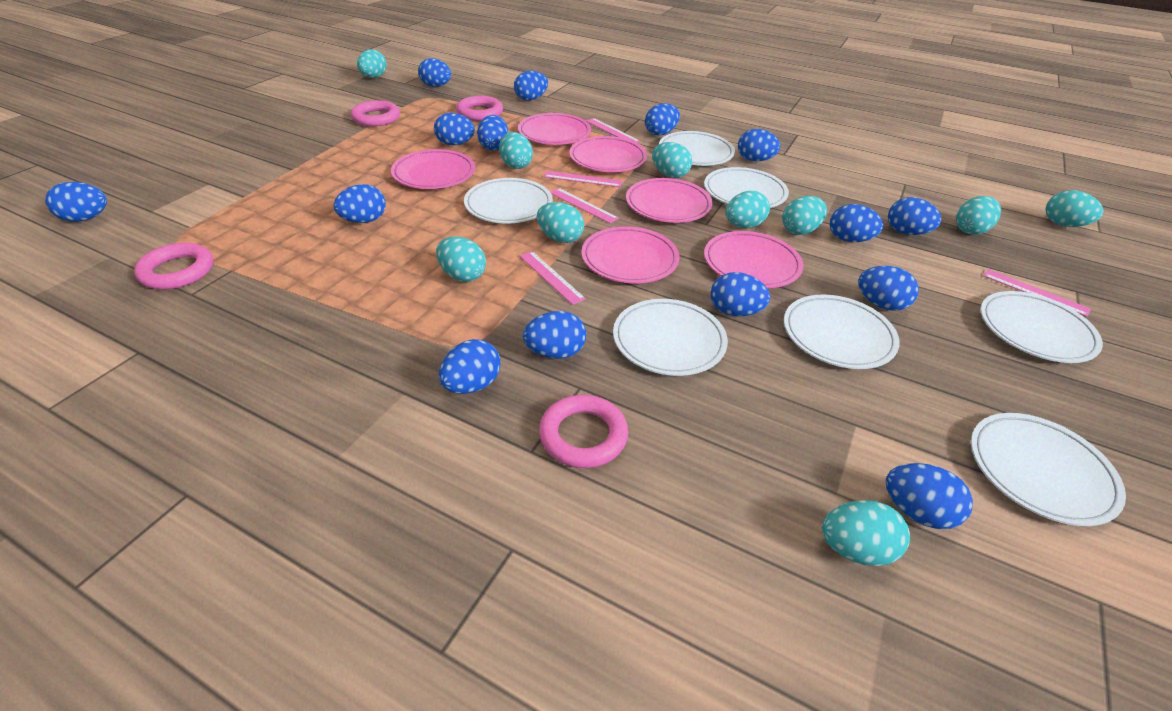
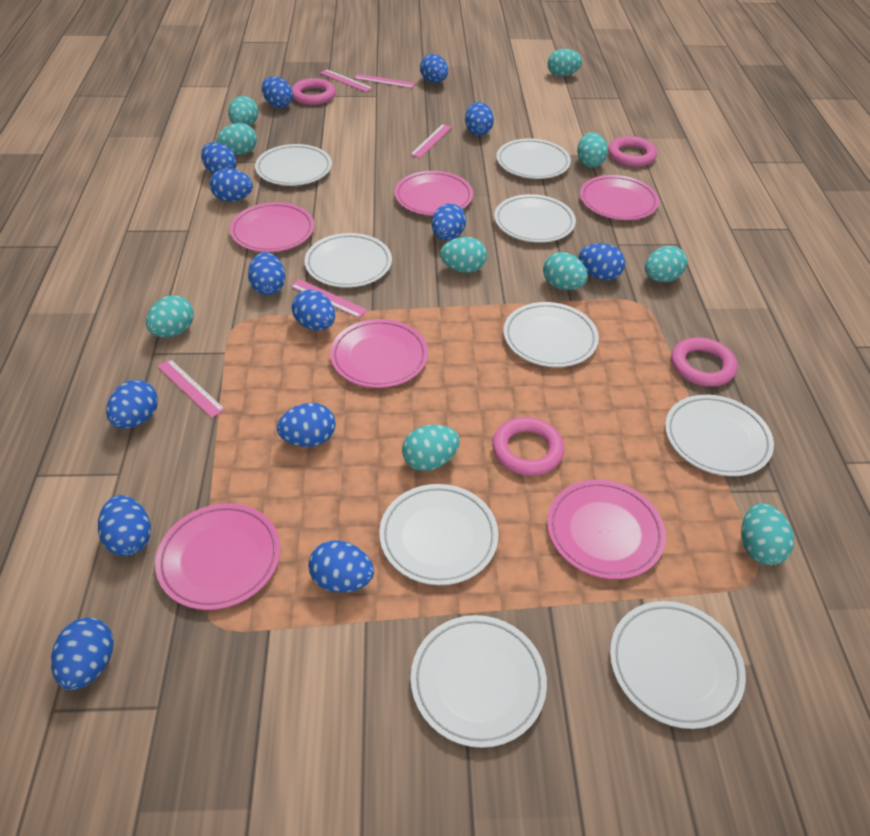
blue egg: [45,182,107,222] [333,184,386,223] [418,58,451,87] [434,113,475,145] [439,339,500,394] [477,115,508,150] [514,71,548,100] [523,311,586,359] [645,103,680,136] [711,272,770,316] [738,129,780,161] [830,204,883,242] [858,266,919,311] [886,463,973,529] [888,197,942,235] = 15 -> [51,618,114,690] [98,495,151,556] [106,380,158,429] [201,142,237,174] [210,168,253,202] [248,252,285,295] [262,76,293,108] [277,403,336,447] [292,290,335,331] [308,541,374,592] [420,54,448,83] [432,203,466,241] [465,102,494,136] [578,243,625,280] = 14
white plate: [464,178,553,223] [613,299,728,376] [659,131,735,166] [704,167,789,208] [784,294,900,369] [971,413,1126,526] [980,291,1103,363] = 7 -> [255,144,332,186] [304,233,392,288] [379,484,498,585] [411,615,547,748] [494,194,576,243] [496,139,571,179] [504,302,599,367] [610,601,746,729] [665,395,774,476] = 9

